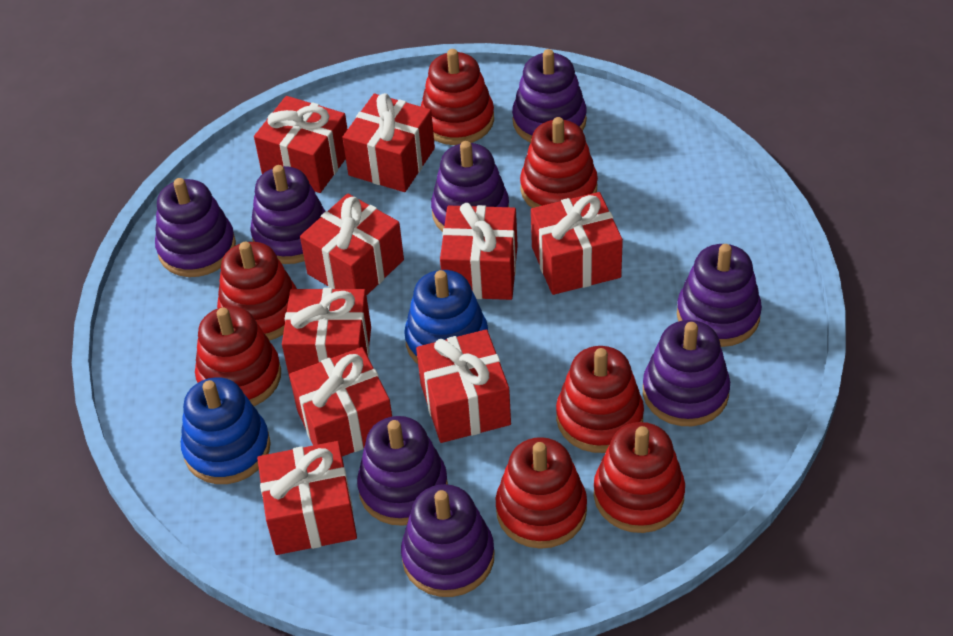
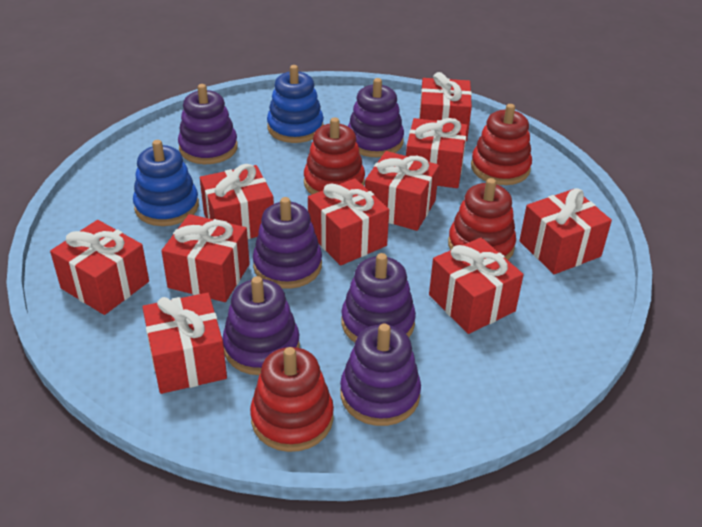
purple stacking toy: [155,178,236,277] [250,165,325,264] [357,416,448,526] [401,484,495,597] [431,141,509,232] [512,49,587,143] [643,320,730,426] [677,244,762,347] = 8 -> [178,84,238,164] [222,276,300,375] [253,197,322,289] [340,324,421,426] [341,253,416,342] [348,78,404,157] = 6
red gift: [254,96,348,193] [257,441,357,555] [282,288,371,379] [289,347,392,457] [300,193,404,296] [342,93,435,192] [416,329,511,443] [440,203,518,300] [531,192,623,295] = 9 -> [50,220,149,315] [142,293,227,394] [161,214,250,302] [200,164,274,239] [308,178,389,266] [365,151,439,231] [406,118,467,188] [419,72,472,141] [429,237,524,334] [519,188,612,274] = 10
red stacking toy: [195,306,281,406] [217,242,297,341] [421,49,494,145] [496,437,587,549] [520,117,598,208] [556,346,644,453] [594,422,685,533] = 7 -> [250,347,334,452] [304,118,365,195] [448,178,516,260] [471,104,532,185] = 4

